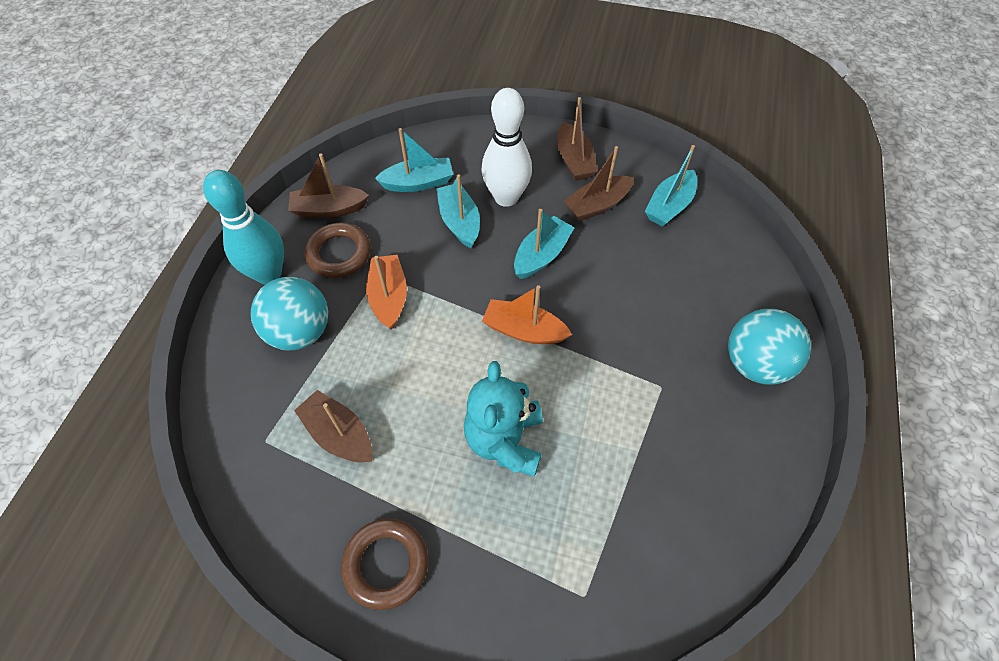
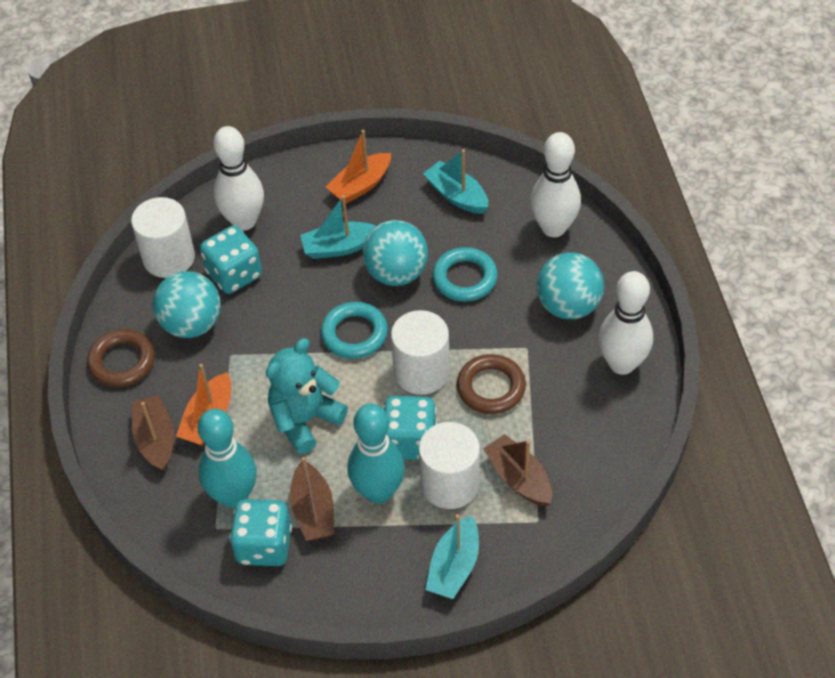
brown boat: [288,153,369,218] [294,390,372,462] [557,97,598,181] [564,146,634,221] = 4 -> [132,395,174,472] [290,457,334,541] [483,434,552,506] = 3
turquoise ball: [251,277,328,350] [728,309,811,385] = 2 -> [153,271,221,338] [363,220,428,286] [537,252,604,319] = 3
turquoise boat: [375,128,453,192] [437,174,480,248] [514,209,575,279] [645,145,697,227] = 4 -> [300,195,376,259] [423,149,488,214] [425,514,479,599] = 3
turquoise bowling pin: [203,170,284,285] = 1 -> [198,409,257,508] [347,404,405,503] = 2
turquoise dice: none = 0 -> [200,225,262,294] [229,499,292,566] [383,396,437,460] = 3
turquoise ring: none = 0 -> [321,302,388,359] [432,247,498,302] = 2
white bowling pin: [481,88,532,207] = 1 -> [213,126,264,231] [530,132,581,237] [598,271,653,375] = 3
white cylinder: none = 0 -> [131,197,195,278] [391,310,450,395] [418,422,480,509] = 3

